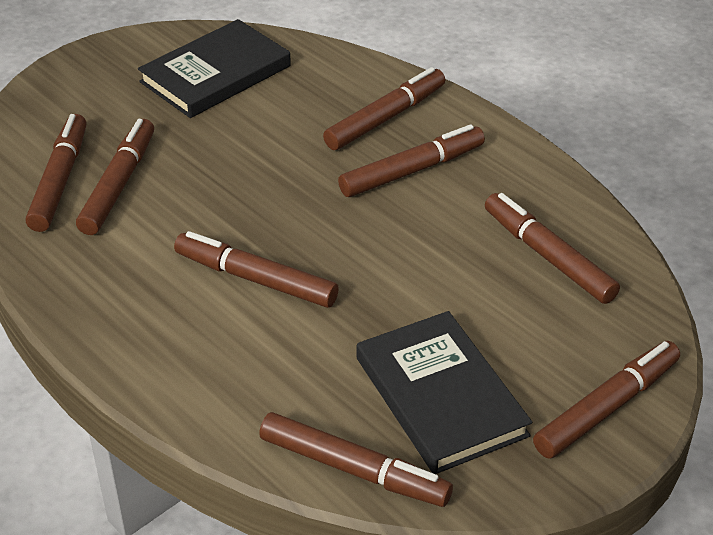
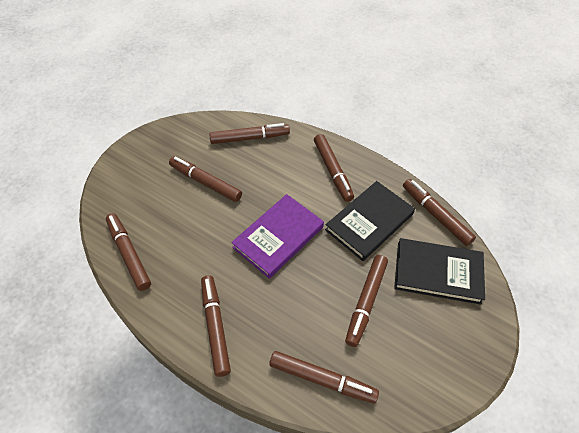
purple book: none = 0 -> [231,194,324,279] = 1

